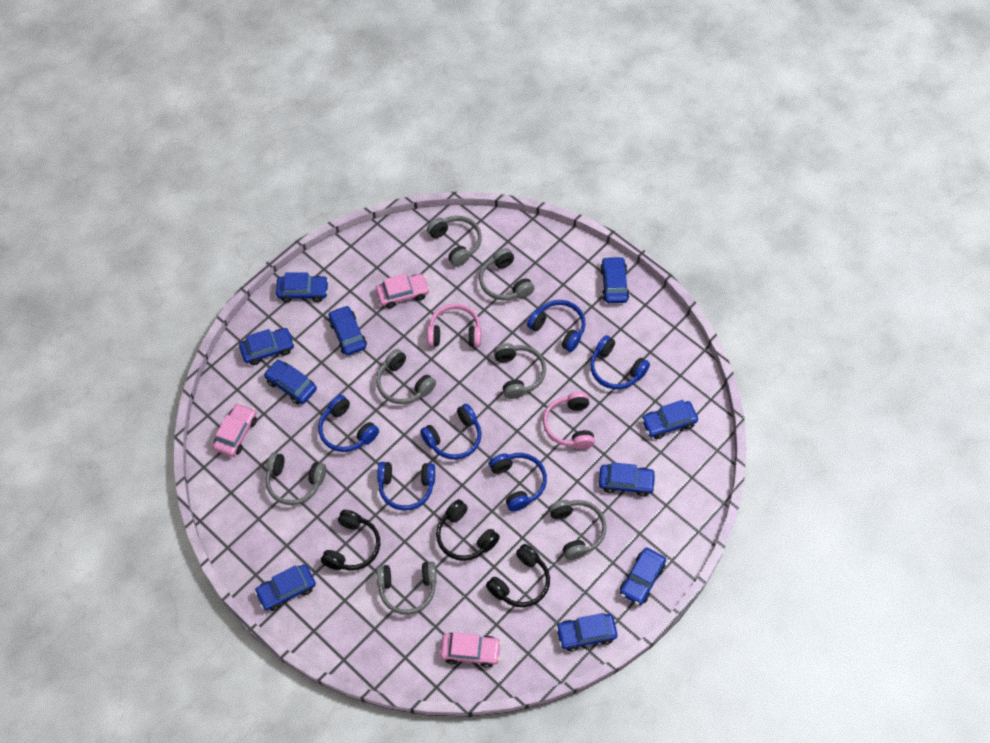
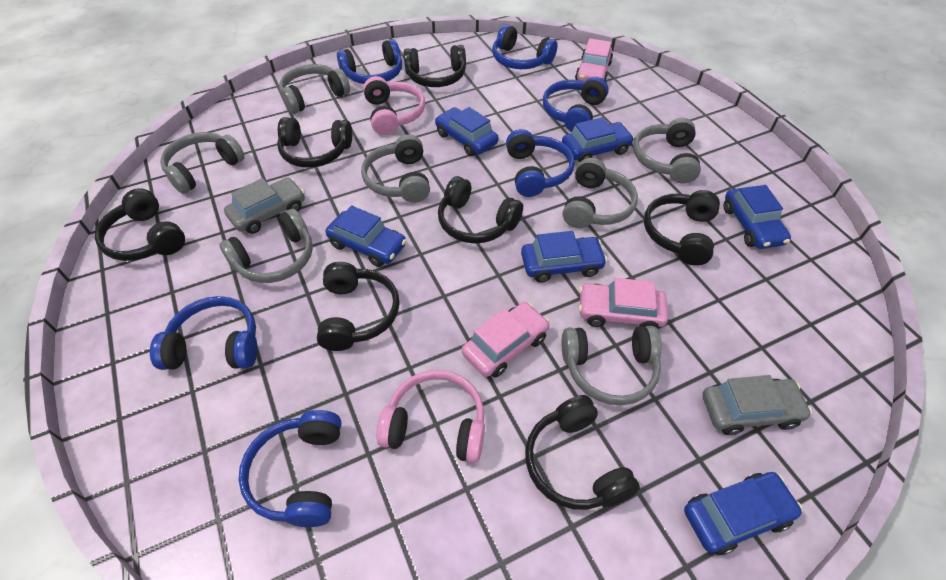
black headphones: [321,510,380,570] [436,499,500,561] [486,544,550,607] = 3 -> [95,188,185,261] [277,117,352,168] [317,262,400,351] [404,45,466,87] [438,176,523,244] [525,395,640,510] [644,190,720,266] = 7
blue car: [239,328,295,365] [254,564,316,611] [264,360,317,405] [276,273,329,302] [329,305,367,355] [556,613,617,651] [599,462,656,497] [600,256,629,303] [620,548,666,605] [641,400,698,439] = 10 -> [326,205,406,267] [435,107,499,156] [521,231,607,283] [562,117,634,162] [684,472,802,555] [724,185,791,249] = 6
grey car: none = 0 -> [224,177,305,234] [702,375,812,435] = 2

